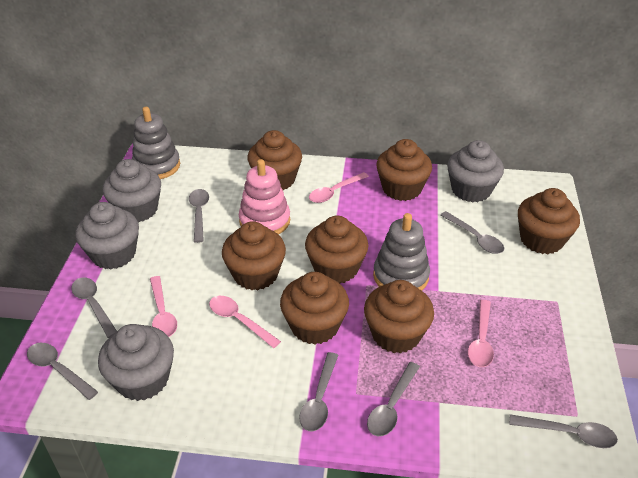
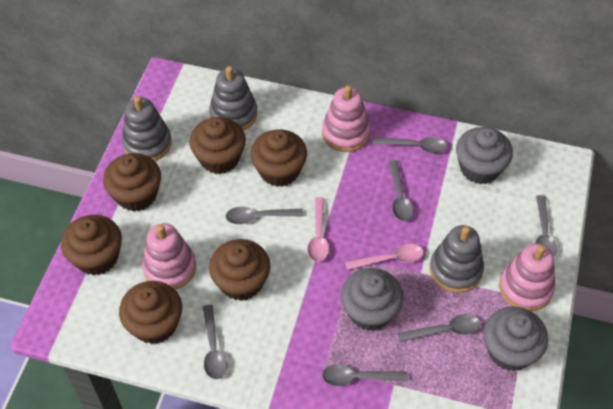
brown cupcake: [222,221,286,290] [247,130,302,190] [280,272,349,345] [305,215,369,283] [364,280,434,353] [376,139,432,201] [518,188,580,254] = 7 -> [61,215,122,276] [103,153,161,212] [119,281,182,344] [189,117,246,174] [209,239,270,301] [251,129,307,187] = 6
grey cupcake: [75,202,139,269] [98,324,174,401] [103,159,161,223] [447,140,504,202] = 4 -> [341,268,403,331] [456,127,513,184] [484,307,548,371] = 3
grey stacking toy: [132,107,180,179] [373,213,430,291] = 2 -> [122,96,172,161] [209,66,257,131] [430,225,484,293] = 3
pink spoon: [150,276,177,337] [209,296,281,348] [309,172,369,203] [468,300,494,367] = 4 -> [308,197,329,262] [345,244,424,270] = 2
pink stacking toy: [239,159,290,234] = 1 -> [142,223,196,290] [322,85,371,152] [499,244,555,311] = 3

